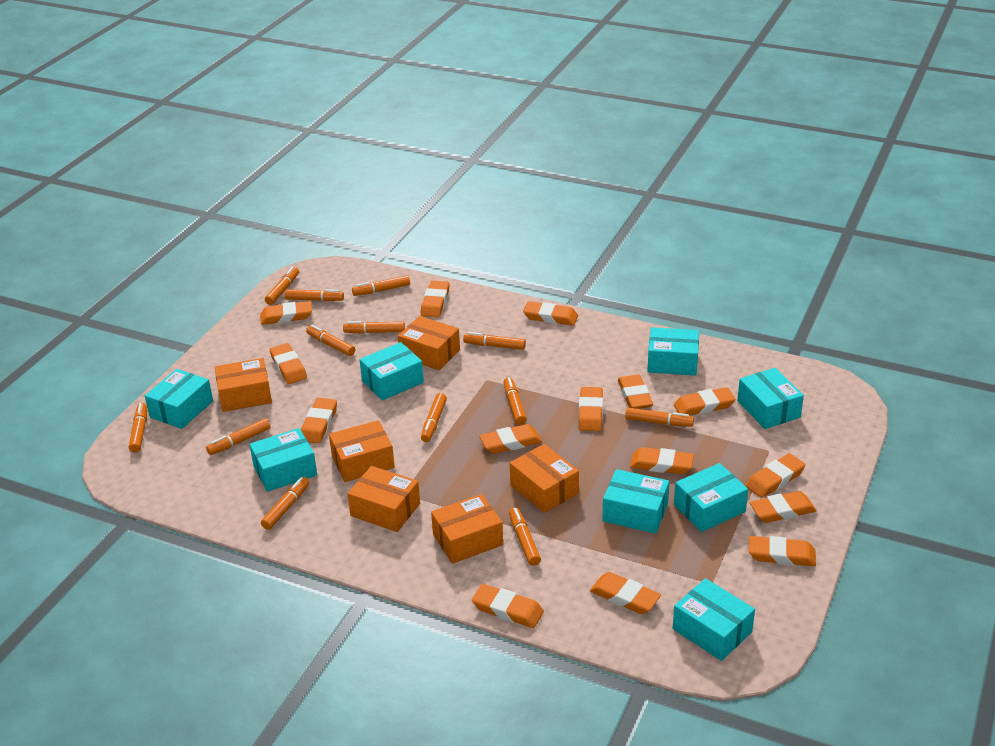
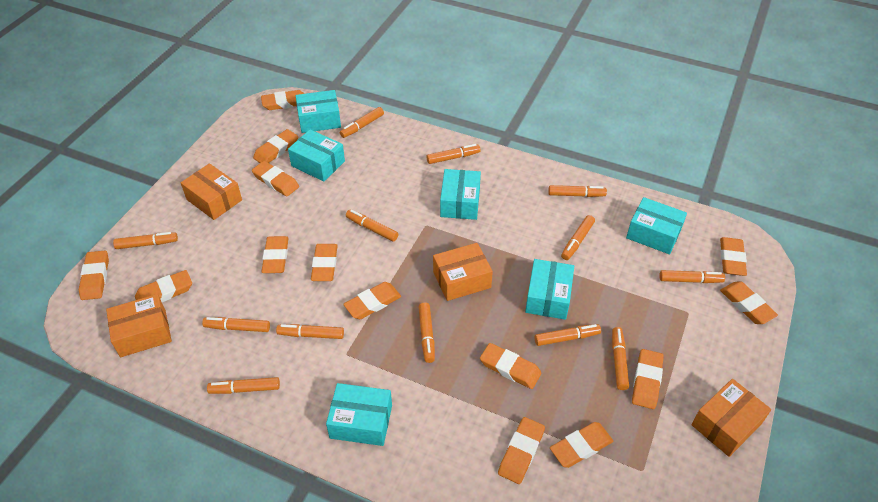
orange box: [215,358,272,412] [329,420,395,482] [347,466,420,532] [398,316,460,370] [431,494,503,564] [510,444,579,513] = 6 -> [106,294,172,357] [181,163,242,220] [433,243,493,301] [691,379,771,457] = 4
orange eraser: [260,301,312,325] [270,343,307,384] [301,398,337,443] [421,281,450,317] [472,584,544,628] [479,424,542,454] [523,301,578,326] [578,387,603,431] [590,572,661,614] [618,374,653,409] [630,447,694,474] [674,387,736,416] [746,453,806,498] [749,536,816,566] [750,491,816,523] = 15 -> [79,251,109,300] [135,270,192,302] [252,161,299,196] [253,129,298,163] [261,90,305,110] [261,236,289,273] [311,244,338,281] [343,282,401,319] [480,343,541,389] [498,417,545,484] [550,422,613,468] [632,349,664,409] [720,237,747,276] [720,281,778,324] = 14
turquoise box: [145,369,213,429] [249,428,317,492] [359,342,424,400] [602,469,669,534] [647,327,699,376] [672,578,755,661] [674,463,748,532] [737,368,804,429] = 8 -> [288,129,345,181] [296,90,341,133] [326,383,392,446] [440,169,481,220] [525,259,574,320] [626,197,687,254] = 6

